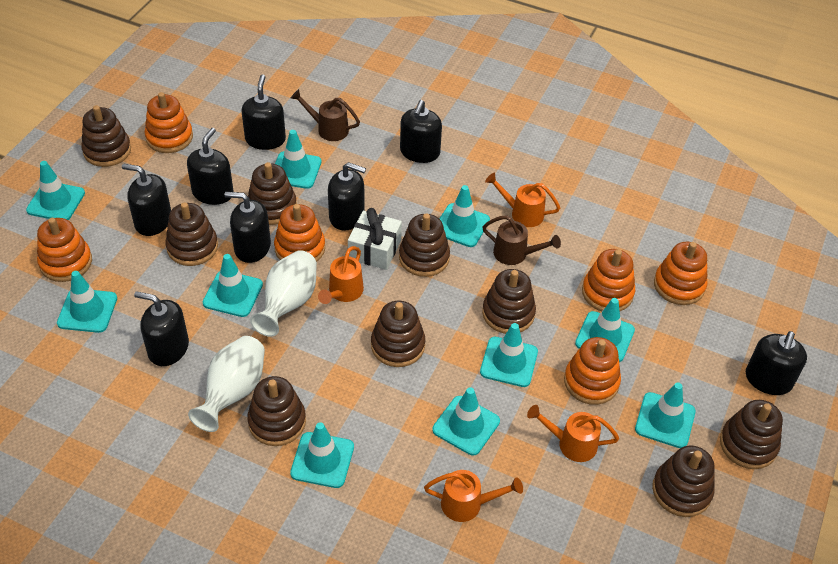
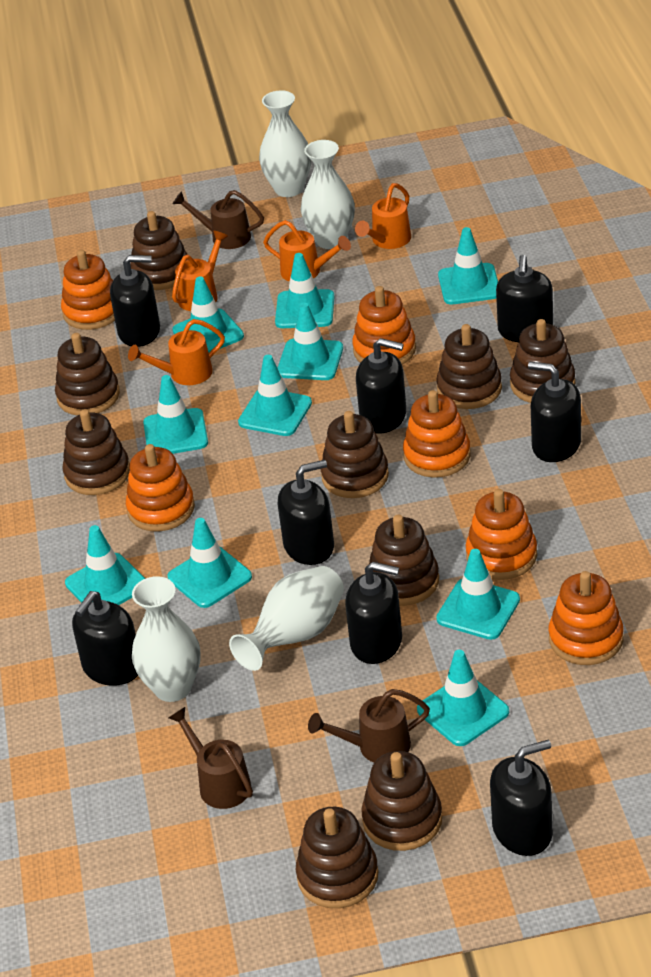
brown watering can: [290,89,360,141] [482,215,561,265] = 2 -> [168,707,253,809] [173,190,264,249] [308,689,430,762] = 3
white gift: [348,208,402,270] = 1 -> none = 0
white vase: [188,336,265,432] [250,250,317,337] = 2 -> [132,576,201,702] [229,566,344,671] [259,90,311,197] [301,140,355,249] = 4

